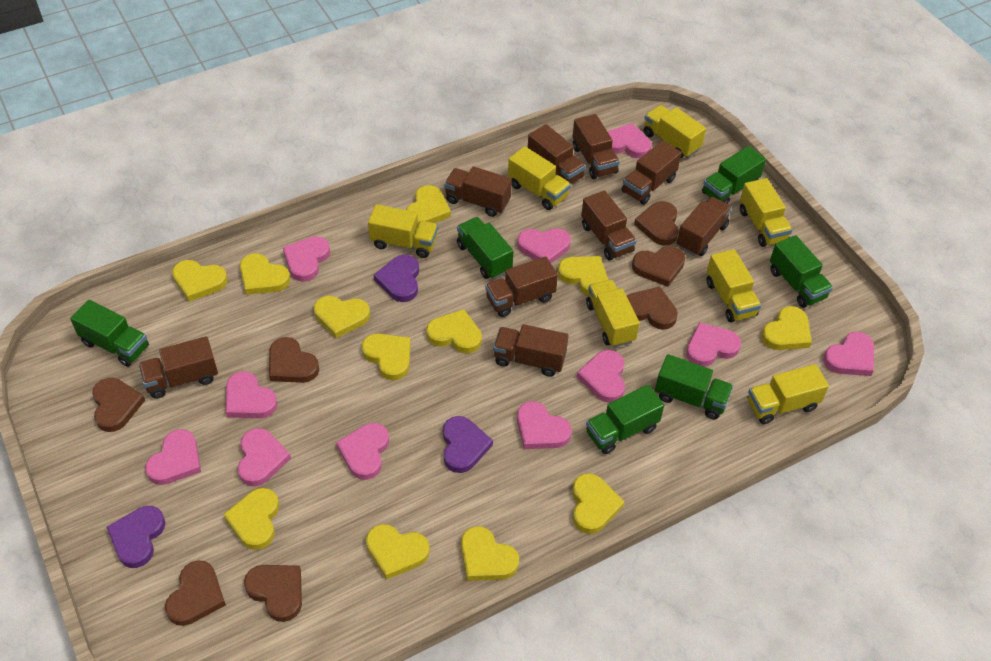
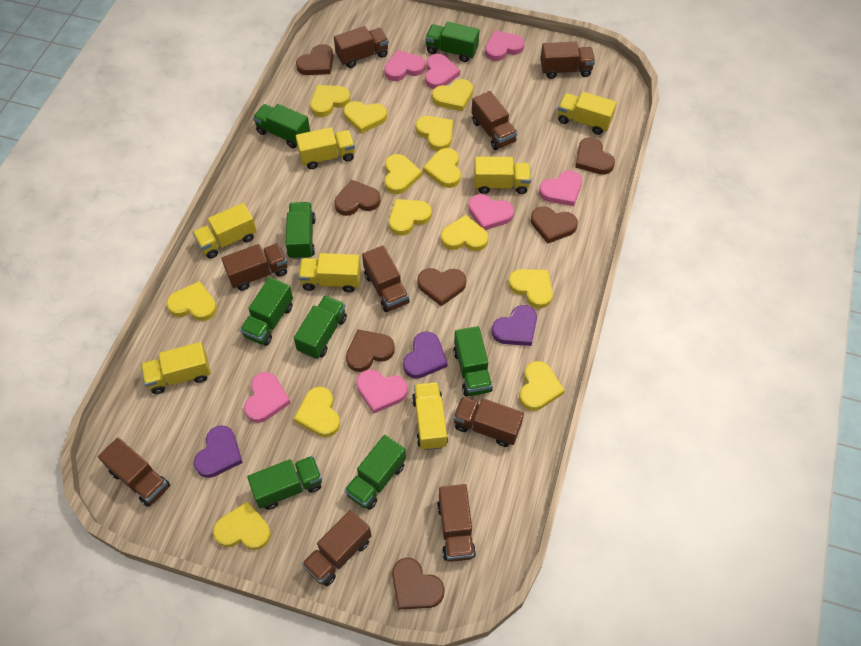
green truck: [70,300,149,367] [457,217,513,279] [586,385,664,454] [655,354,733,419] [702,146,766,204] [770,235,833,308] = 6 -> [240,277,293,346] [247,456,322,510] [253,104,310,148] [285,202,316,259] [294,295,347,359] [344,435,406,510] [425,22,479,62] [453,326,493,396] = 8
pink heart: [145,429,201,485] [226,371,278,418] [238,428,291,486] [283,236,330,282] [336,423,389,480] [517,228,571,263] [517,401,572,449] [577,350,625,403] [607,123,651,158] [686,322,741,367] [823,332,874,376] = 11 -> [244,372,291,423] [356,370,408,413] [384,50,425,81] [425,54,460,89] [468,194,514,230] [485,30,525,61] [539,170,582,206] = 7
yellow heart: [172,260,228,302] [223,488,279,550] [240,253,290,295] [314,296,370,338] [362,334,411,380] [366,524,430,580] [406,185,451,224] [426,309,482,353] [461,526,519,581] [558,256,608,296] [572,473,625,534] [761,306,812,350] = 12 -> [167,281,217,321] [213,501,271,550] [294,387,340,437] [310,85,350,117] [344,101,387,134] [385,154,422,194] [389,199,432,236] [416,116,453,151] [423,148,461,188] [432,79,473,111] [441,215,488,251] [508,269,553,309] [519,361,565,411] = 13

